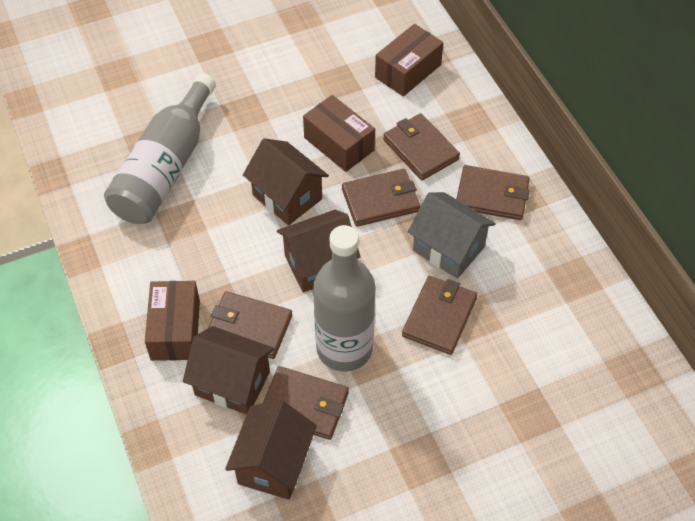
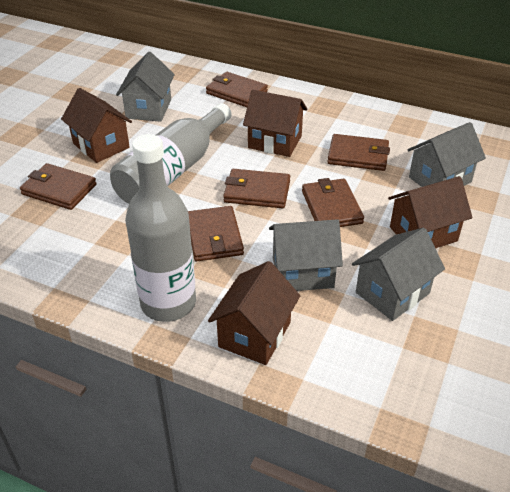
brown box: [145,281,200,361] [303,95,375,172] [375,24,443,97] = 3 -> none = 0
grey house: [408,192,496,279] = 1 -> [116,52,175,122] [269,219,343,291] [352,228,445,321] [407,122,486,187] = 4

